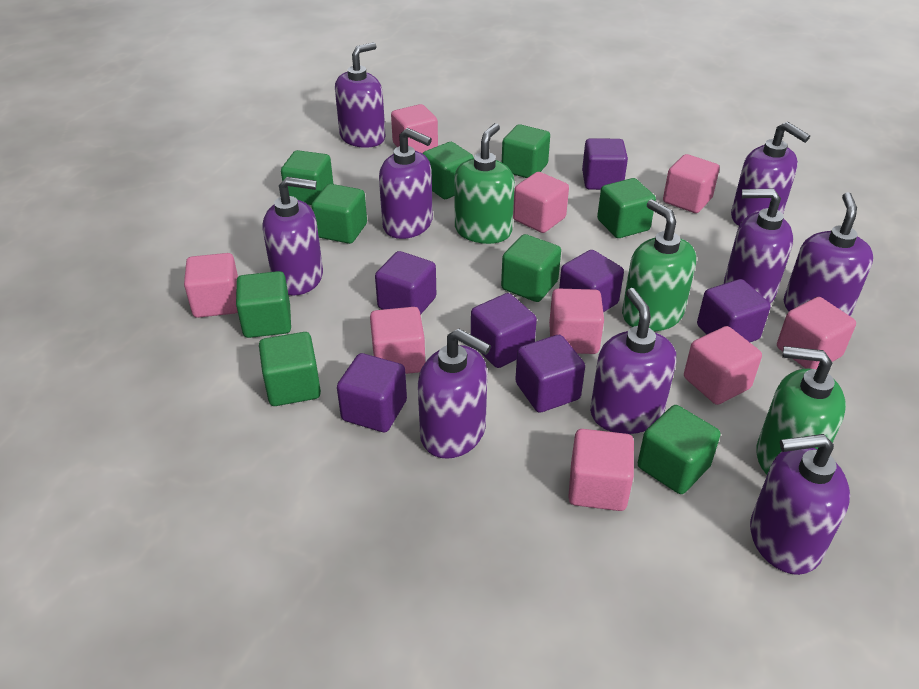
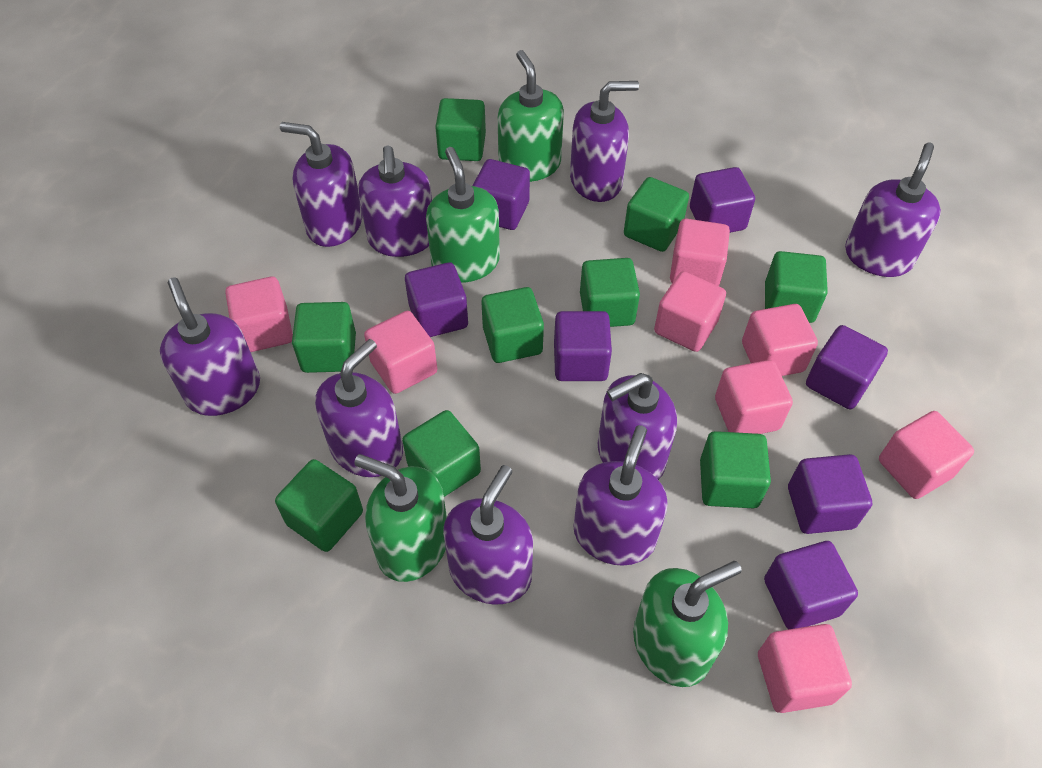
green soap dispenser: [454,123,515,244] [622,200,696,331] [756,346,846,474] = 3 -> [354,454,447,582] [426,147,500,283] [498,50,564,182] [633,561,742,687] = 4
pink cube: [184,253,238,318] [370,307,425,374] [391,104,438,153] [513,172,569,233] [549,289,604,354] [568,429,634,511] [663,154,720,213] [684,326,762,405] [777,297,856,369] = 9 -> [225,276,293,352] [364,311,437,394] [654,271,726,352] [670,219,730,286] [715,360,793,434] [742,304,818,376] [758,624,852,713] [879,411,974,499] = 8

